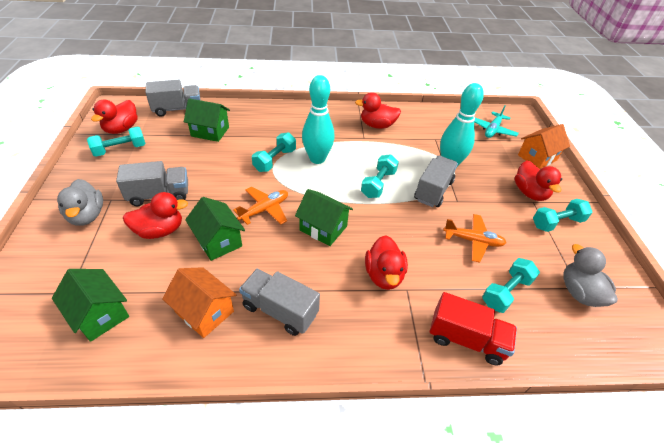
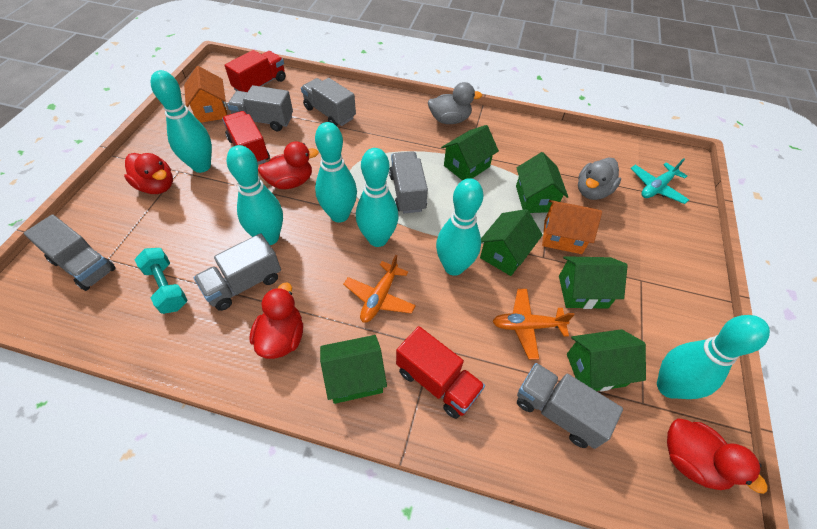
green house: [52,269,129,342] [184,98,230,142] [185,197,245,261] [295,189,353,246] = 4 -> [320,335,387,404] [441,125,499,181] [480,209,543,276] [516,152,568,213] [559,256,628,309] [567,329,646,392] = 6
grey truck: [116,161,188,206] [145,80,200,117] [239,269,320,336] [414,156,458,207] = 4 -> [24,214,116,291] [193,233,281,311] [227,85,293,131] [301,78,356,126] [389,151,428,213] [517,363,623,449] = 6
red duck: [91,100,138,134] [123,192,188,239] [355,92,401,129] [365,235,408,290] [515,161,562,201] = 5 -> [124,153,173,194] [249,282,303,359] [258,141,319,189] [667,418,768,494] = 4
red truck: [429,292,517,366] = 1 -> [222,111,270,165] [225,50,286,92] [396,326,485,419] = 3
turquoise bowling pin: [302,75,335,164] [440,83,484,167] = 2 -> [150,70,212,173] [227,145,283,245] [315,122,357,223] [356,148,399,247] [436,178,483,276] [657,315,770,399] = 6
turquoise dumbbell: [87,126,146,157] [252,132,296,172] [361,154,399,198] [482,258,540,313] [533,199,593,232] = 5 -> [135,248,187,314] = 1

